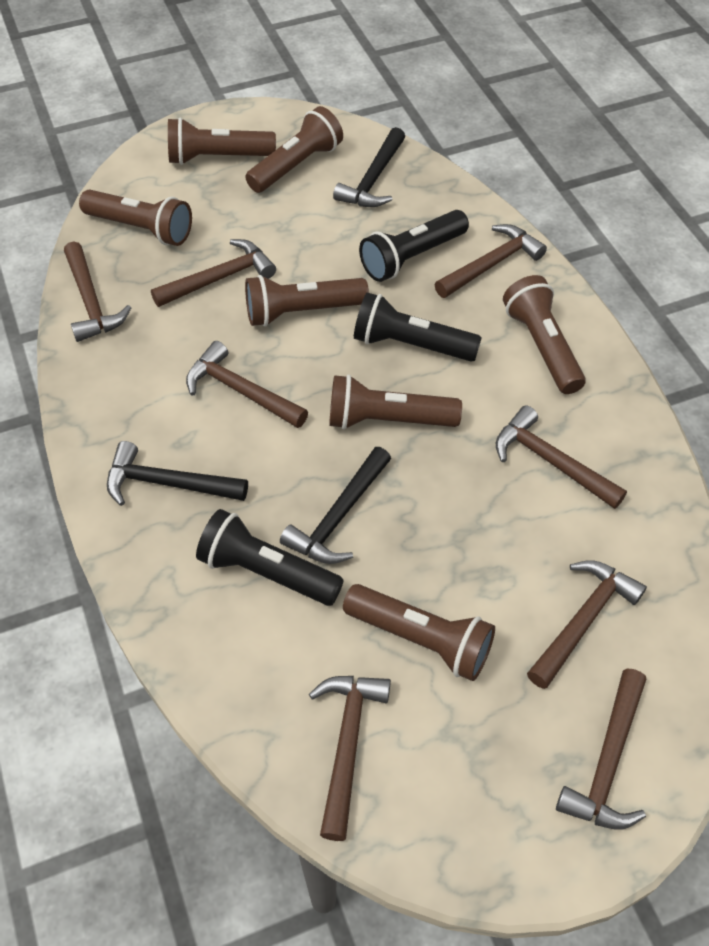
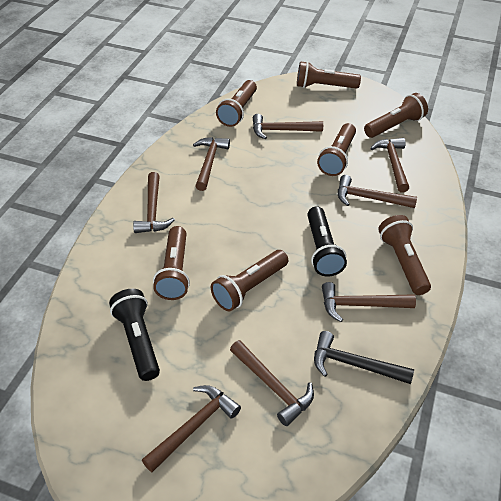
black flashlight: [196,509,344,606] [354,292,482,362] [359,210,469,282] = 3 -> [109,289,160,381] [307,206,347,277] = 2
black hammer: [107,441,248,506] [280,447,391,564] [333,127,405,207] = 3 -> [314,331,414,384] = 1

